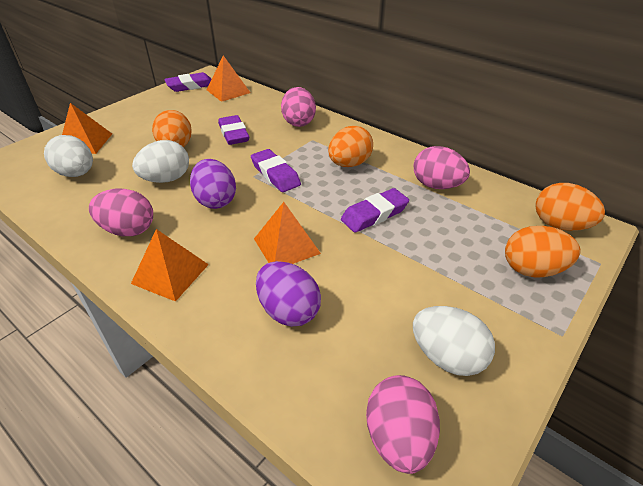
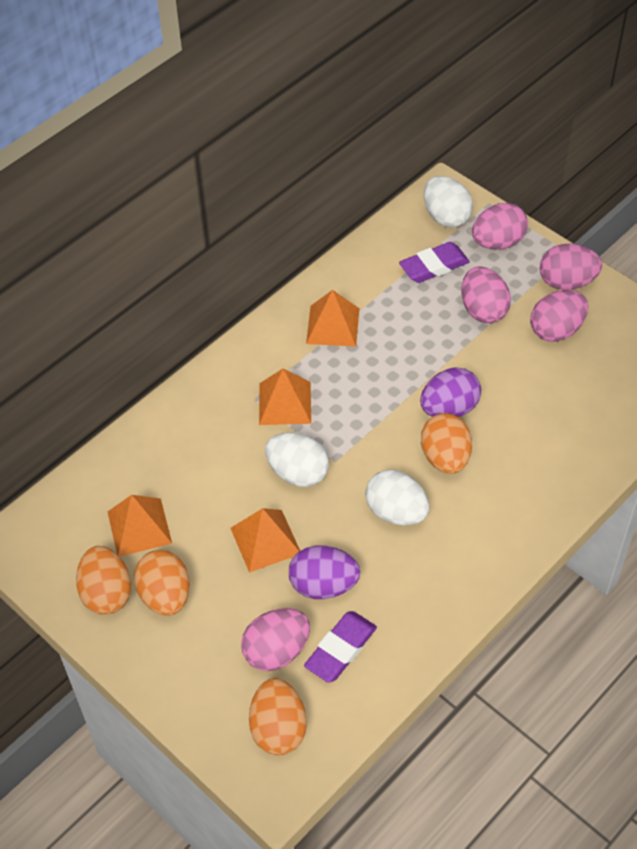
pink egg: [89,189,153,236] [281,87,316,127] [366,375,440,474] [414,146,470,189] = 4 -> [241,608,310,671] [462,266,511,323] [472,203,528,249] [530,290,589,342] [540,244,602,290] = 5
purple eraser: [164,72,211,92] [218,115,249,145] [251,149,301,192] [341,188,409,233] = 4 -> [304,611,377,683] [399,242,470,283] = 2

